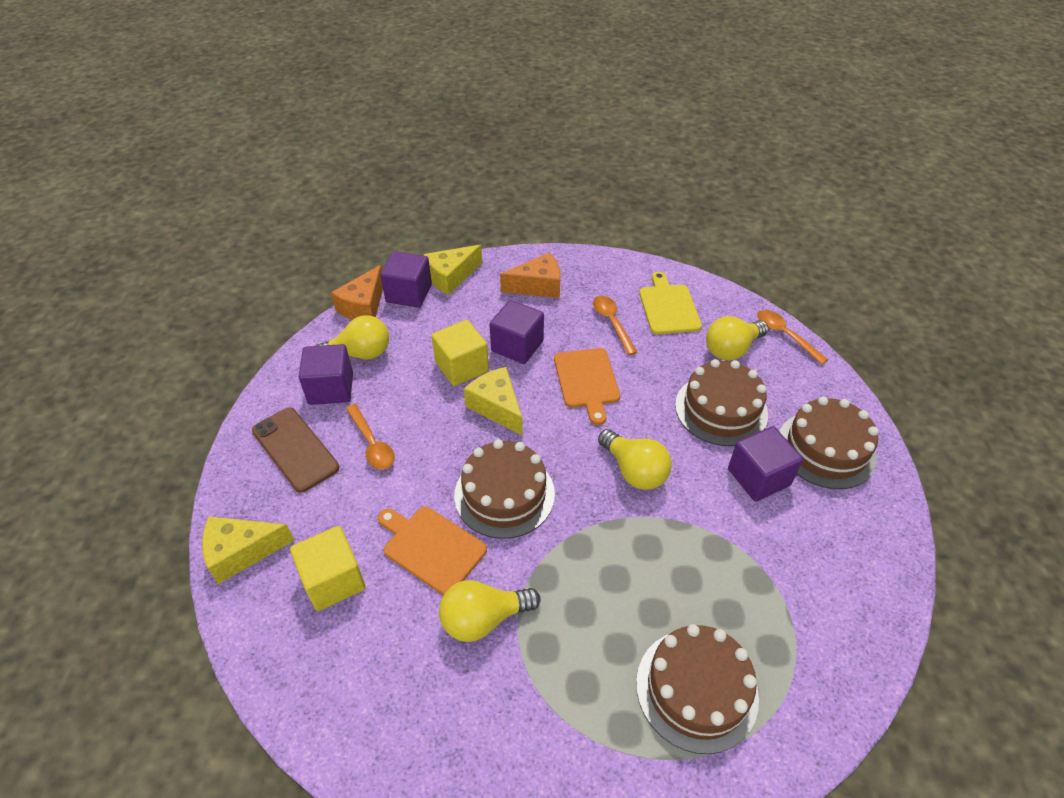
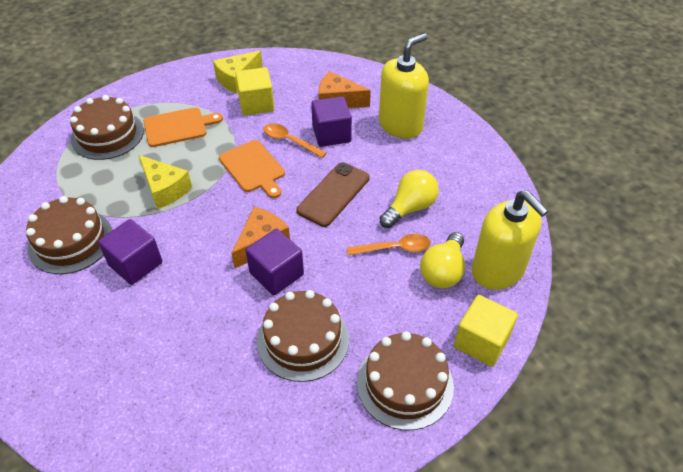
orange spoon: [346,404,395,470] [593,296,637,355] [757,310,828,365] = 3 -> [263,123,327,158] [347,234,431,255] = 2
purple cube: [299,344,353,405] [380,251,432,308] [490,300,544,364] [728,426,803,502] = 4 -> [98,219,162,285] [246,229,304,295] [311,96,352,147] = 3
yellow cheese: [202,516,294,584] [424,245,482,295] [464,367,523,436] = 3 -> [139,155,192,209] [213,50,263,94] = 2
yellow cutting board: [639,271,702,334] = 1 -> none = 0
yellow light bulb: [315,315,389,360] [439,580,540,642] [598,429,672,490] [706,316,769,361] = 4 -> [380,170,439,228] [420,232,465,288] = 2
yellow soap dispenser: none = 0 -> [379,33,429,139] [472,190,549,290] = 2

